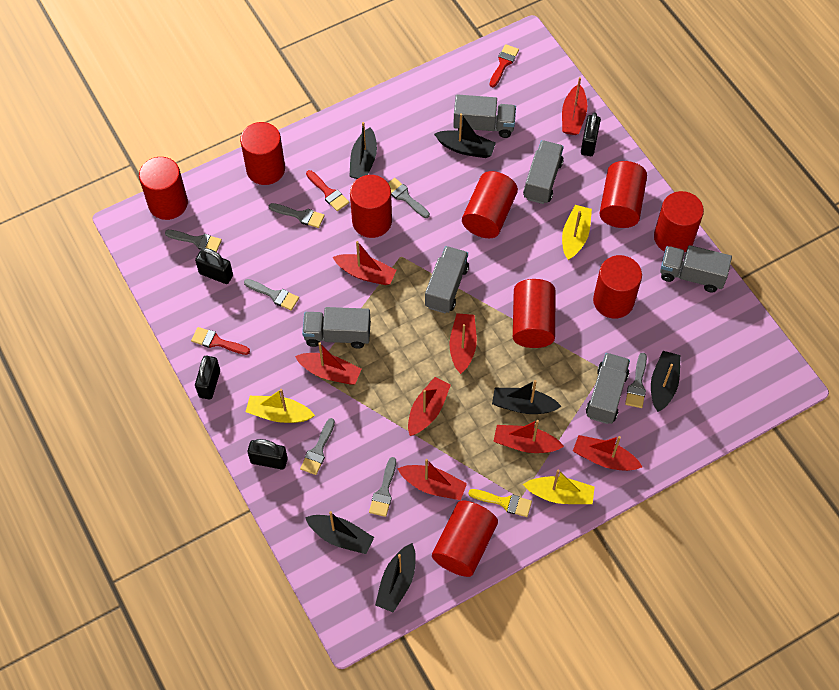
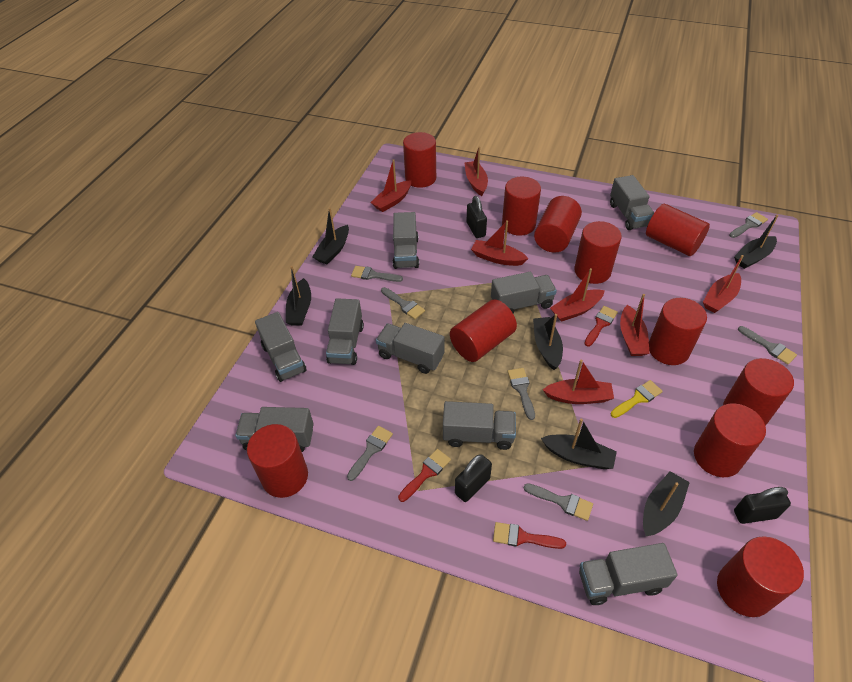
black padlock: [195,248,233,284] [195,355,220,400] [248,439,288,470] [581,112,601,156] = 4 -> [455,454,492,502] [467,196,487,238] [734,487,791,524] = 3
grey truck: [302,307,371,349] [425,246,469,313] [453,94,516,138] [523,140,564,204] [586,353,630,424] [660,245,732,293] = 6 -> [235,407,314,452] [255,312,307,382] [326,298,364,365] [376,323,444,374] [393,212,419,269] [443,401,516,450] [491,272,557,314] [579,543,678,605] [610,175,654,230] = 9
red boat: [295,342,361,385] [333,241,396,285] [397,459,467,500] [408,377,451,436] [450,313,477,374] [493,420,564,453] [562,77,587,135] [573,435,642,471] = 8 -> [370,159,411,212] [464,147,488,196] [471,220,529,266] [543,360,614,404] [550,268,605,322] [620,294,650,356] [703,255,744,313] = 7
red cylinder: [139,157,188,220] [240,122,285,185] [350,175,392,238] [432,500,498,577] [462,171,518,238] [513,279,556,348] [593,255,642,319] [599,161,647,228] [654,191,704,252] = 9 -> [247,424,308,498] [403,132,436,188] [450,299,517,362] [502,177,541,236] [534,196,582,253] [574,221,622,284] [646,204,710,256] [649,298,707,365] [694,403,766,477] [717,536,804,617] [723,358,794,426] = 11
yellow boat: [246,389,315,423] [523,469,595,504] [562,205,592,260] = 3 -> none = 0

